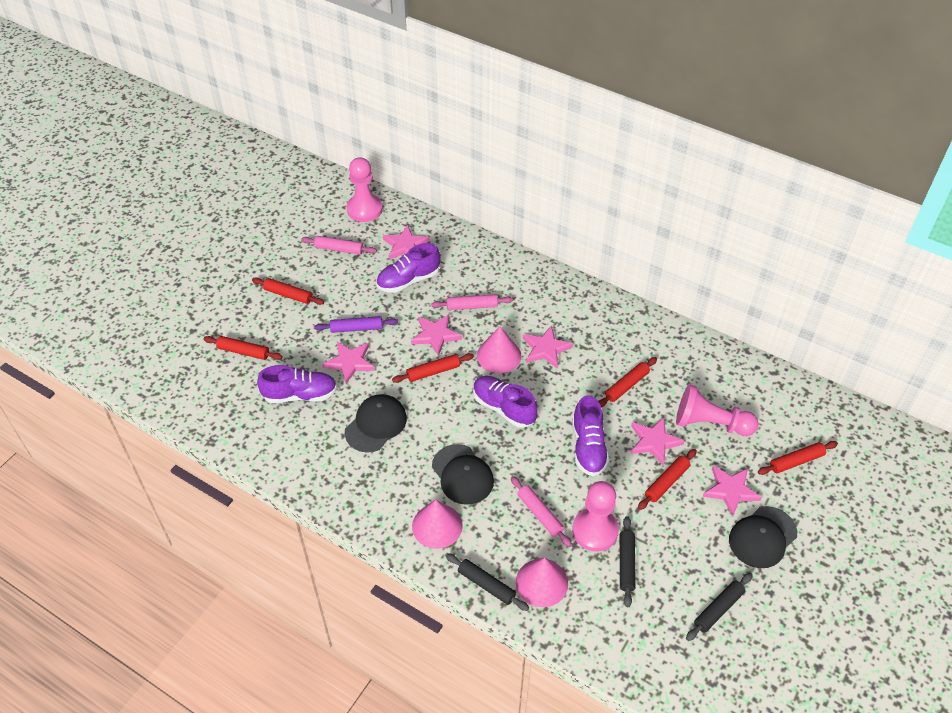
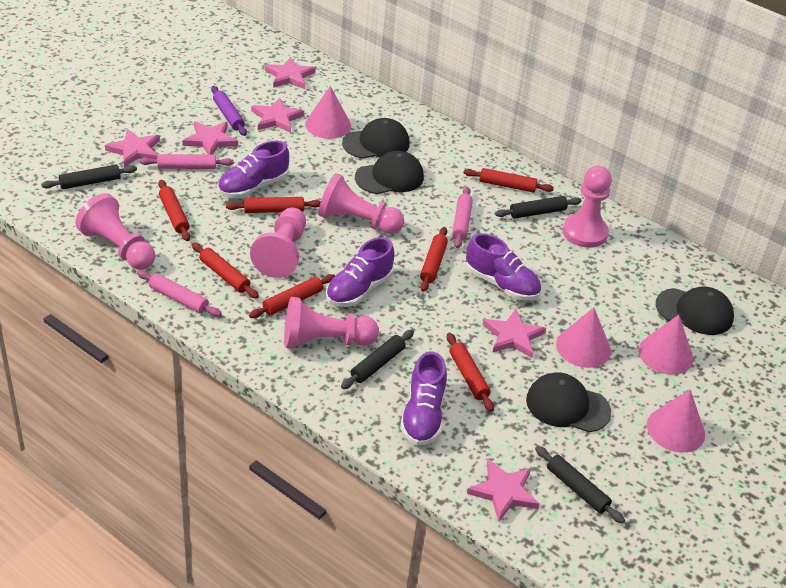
black cap: [345,394,407,453] [432,444,494,505] [729,506,797,568] = 3 -> [342,118,410,159] [355,151,424,194] [526,372,611,432] [656,287,734,335] = 4
black rolling pin: [446,553,529,611] [620,516,636,607] [686,573,753,641] = 3 -> [41,164,137,189] [341,330,414,389] [495,196,582,218] [535,446,625,523] = 4
pink cone: [412,500,463,549] [477,327,521,373] [516,558,568,607] = 3 -> [305,86,351,139] [556,308,611,368] [638,315,693,375] [647,390,705,452] = 4
pink pawn: [346,157,383,222] [572,481,619,552] [676,384,759,436] = 3 -> [76,193,155,270] [250,207,306,278] [284,297,379,349] [318,173,404,234] [563,166,612,248] = 5
red rolling pin: [203,336,283,360] [252,277,324,305] [392,353,474,383] [599,357,657,407] [638,449,697,510] [758,441,838,475] = 6 -> [158,180,190,241] [192,242,259,299] [226,197,321,213] [249,274,335,318] [420,227,448,292] [447,333,494,411] [463,168,554,193] = 7

